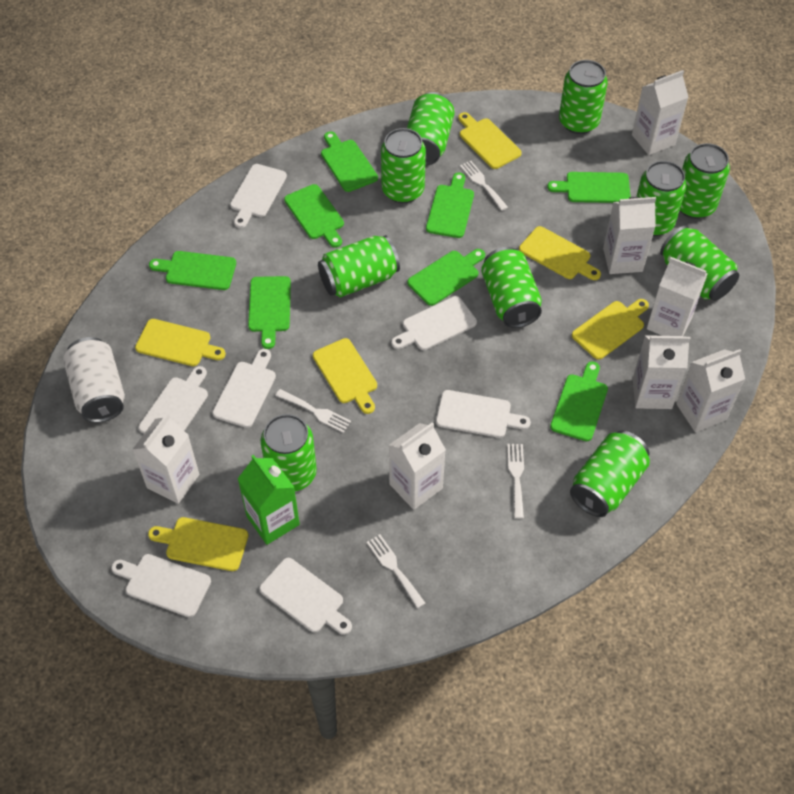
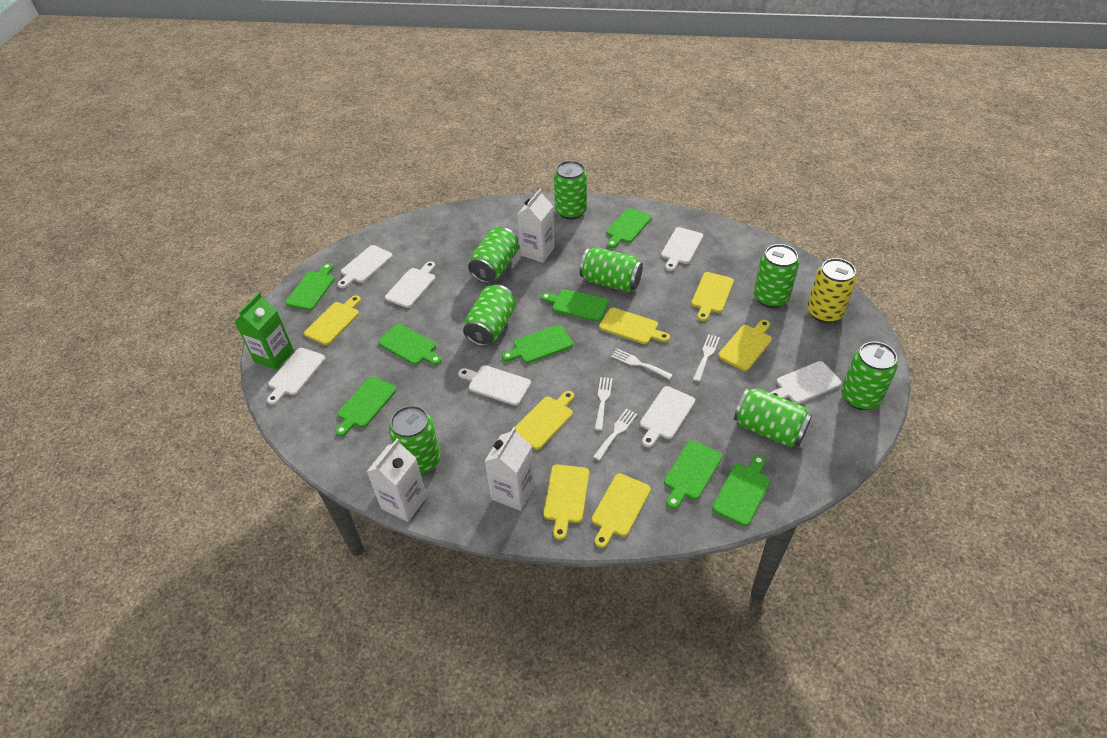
green can: [261,414,317,491] [318,235,400,297] [381,128,426,203] [407,92,455,165] [481,247,542,328] [559,60,608,134] [570,431,650,517] [636,161,687,236] [660,225,739,301] [680,143,730,219] = 10 -> [389,405,441,474] [463,284,516,347] [468,227,519,283] [554,161,587,219] [580,247,643,292] [734,388,812,447] [754,244,799,308] [841,342,898,410] = 8
white can: [63,337,125,423] = 1 -> none = 0
white carton: [132,413,199,504] [389,422,446,510] [603,197,656,274] [632,70,688,155] [633,335,691,409] [647,257,707,336] [676,349,745,432] = 7 -> [366,438,427,522] [484,427,535,511] [517,189,555,263] = 3
yellow can: none = 0 -> [807,258,857,323] = 1
yellow cutting board: [135,319,226,366] [148,517,249,571] [313,338,377,414] [458,112,522,169] [519,226,601,280] [572,299,649,360] = 6 -> [304,295,361,345] [515,391,574,450] [543,464,589,540] [592,474,651,548] [599,308,670,344] [691,272,734,321] [718,320,772,371] = 7

